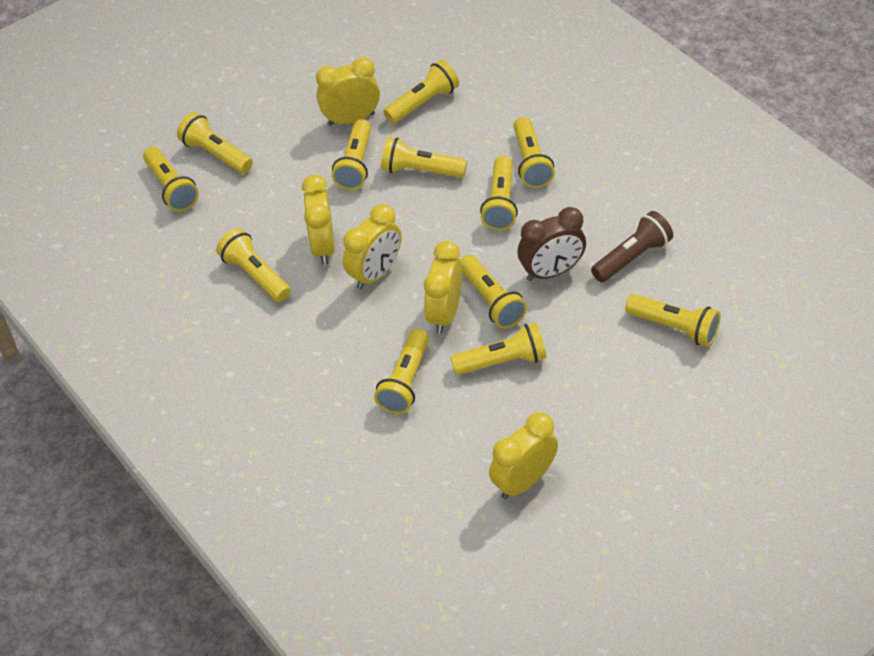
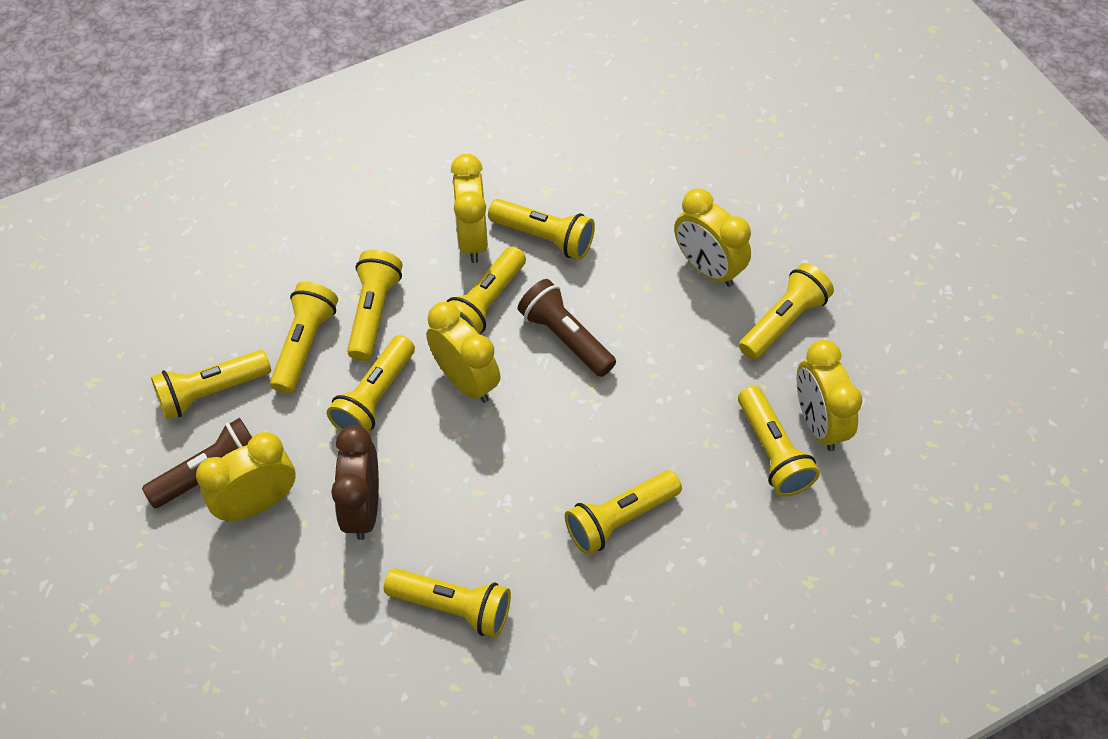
brown flashlight: [591,211,673,282] = 1 -> [142,418,252,508] [518,279,616,377] = 2
yellow flashlight: [143,147,199,212] [177,112,253,174] [216,228,291,302] [332,119,371,190] [374,329,429,414] [381,137,467,178] [383,60,459,124] [451,323,547,375] [461,255,527,328] [480,156,518,230] [513,117,555,188] [625,294,721,347] = 12 -> [151,350,271,420] [270,282,338,394] [327,335,415,432] [347,250,402,361] [384,568,511,637] [447,246,526,334] [488,199,595,260] [565,470,682,555] [738,386,820,496] [739,263,834,360] = 10

